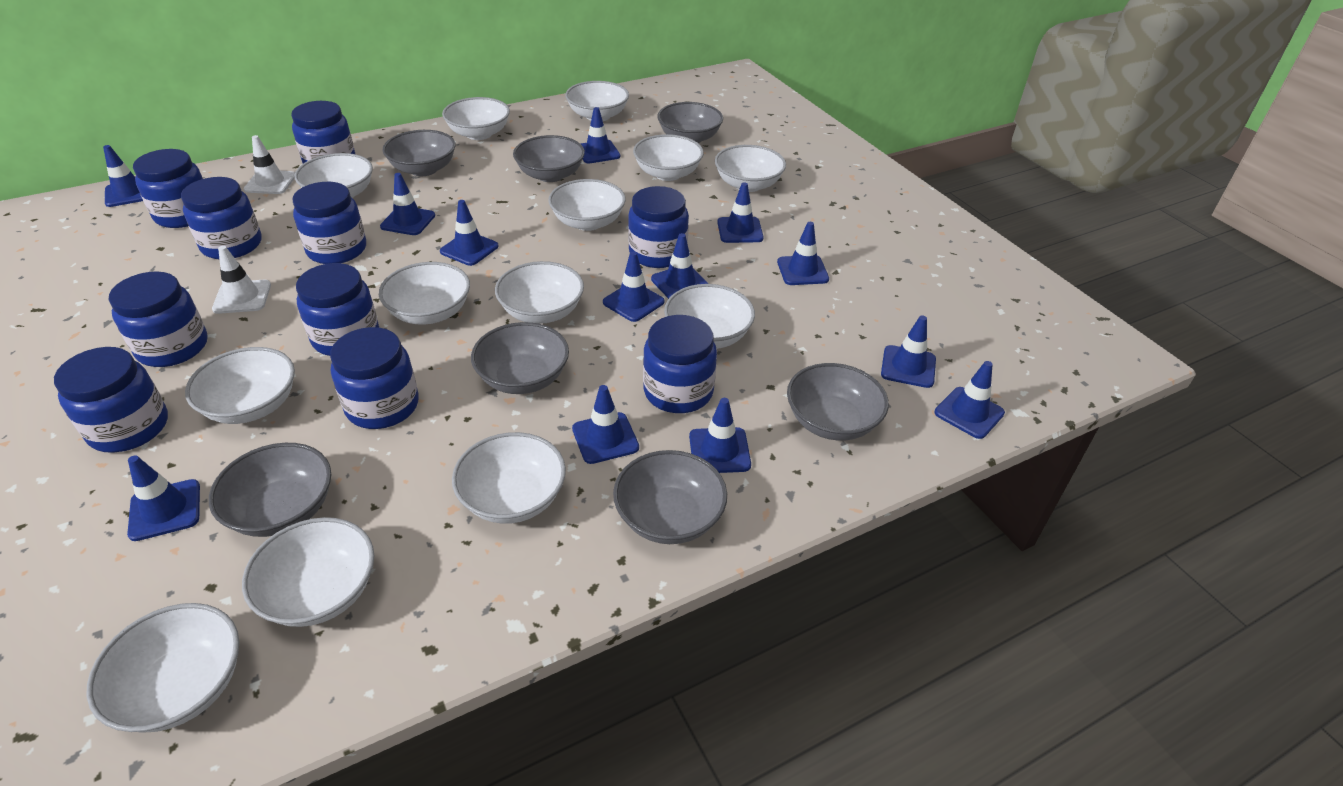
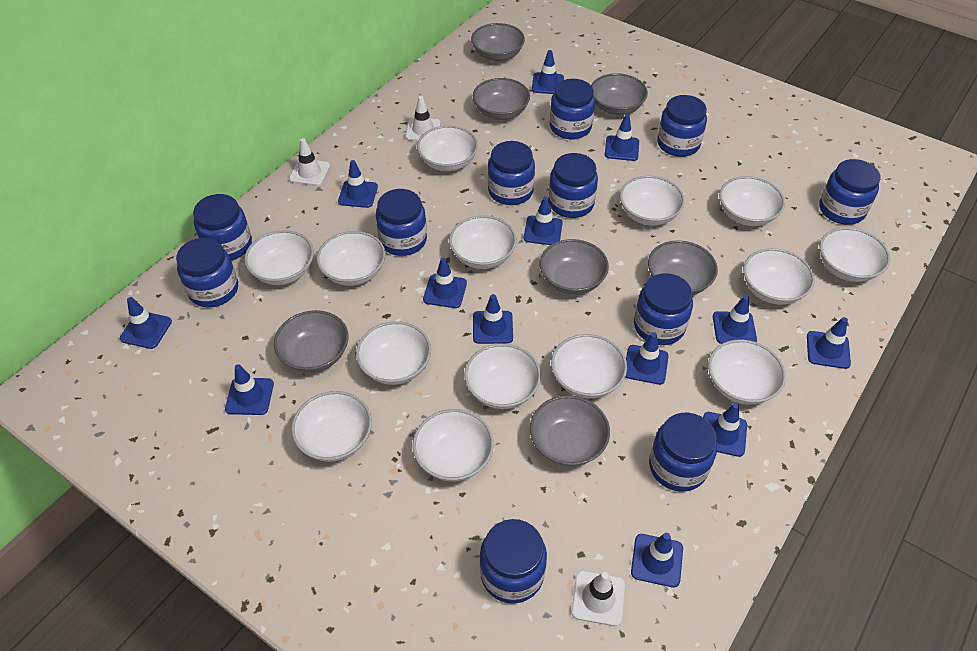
blue jar: [54,347,168,453] [109,271,208,367] [133,149,203,228] [181,177,262,259] [291,101,355,163] [293,182,366,264] [296,263,379,356] [330,327,419,429] [628,186,689,268] [643,315,717,413] = 10 -> [176,238,238,308] [193,194,252,260] [376,189,427,256] [480,519,547,604] [488,141,535,205] [548,153,598,218] [550,79,595,140] [634,273,693,345] [649,413,717,492] [657,95,707,157] [819,159,881,225] = 11
white bowl: [87,603,239,732] [185,347,295,424] [242,517,374,627] [294,153,373,198] [379,262,470,324] [442,97,510,140] [452,432,566,524] [495,261,584,324] [548,179,626,231] [565,81,629,121] [633,134,704,181] [664,284,755,349] [715,145,786,192] = 13 -> [245,230,314,285] [291,391,372,462] [317,231,386,286] [356,321,431,385] [413,409,494,481] [417,126,478,171] [449,215,517,269] [464,344,541,409] [551,334,627,399] [620,176,685,226] [708,340,786,405] [719,176,785,226] [743,248,815,305] [820,227,890,282] = 14
white traffic cone: [212,246,271,314] [243,135,295,194] = 2 -> [289,138,330,186] [406,96,440,141] [572,571,625,626] = 3

